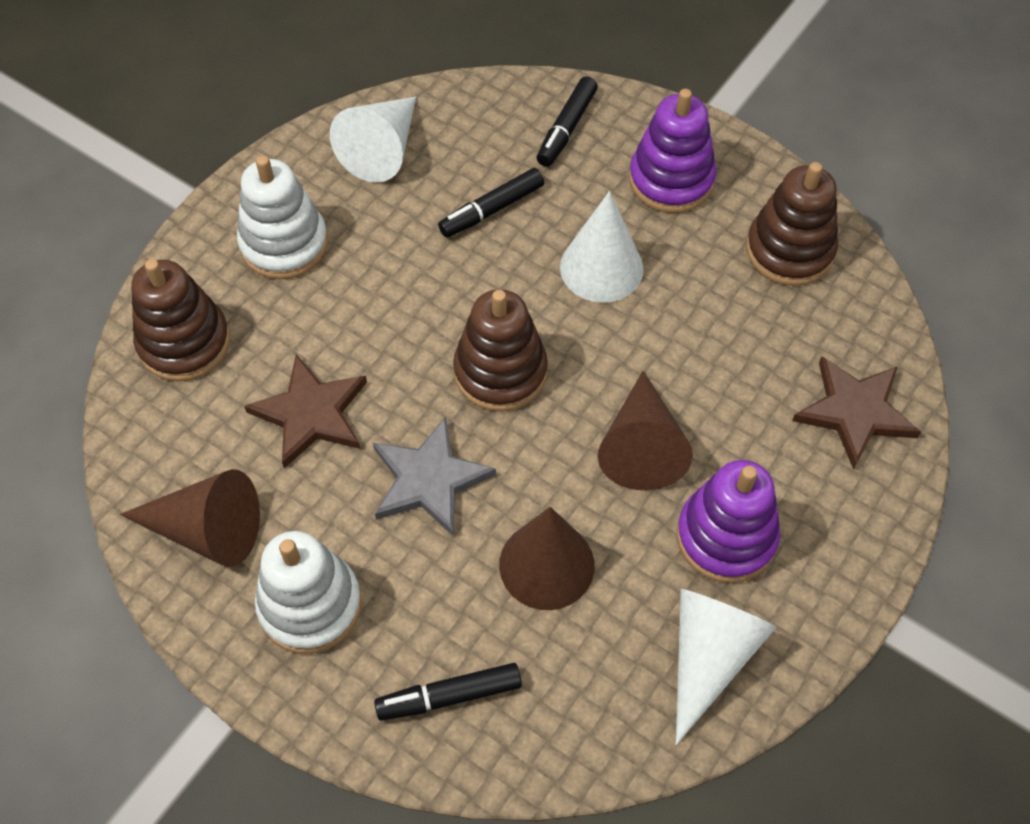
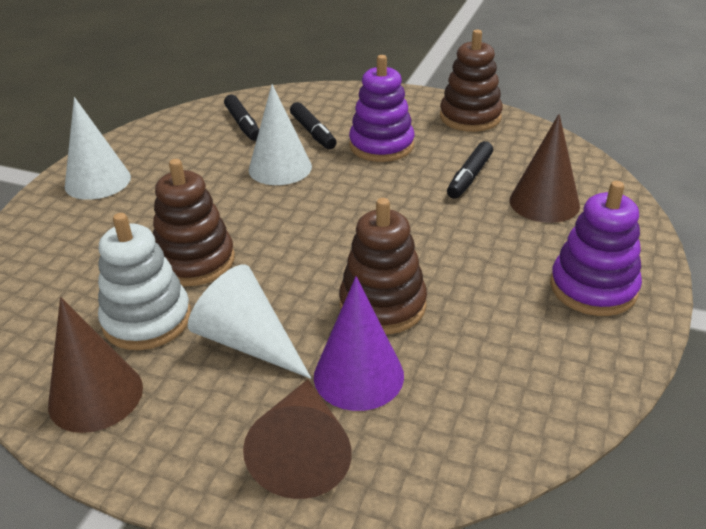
brown star: [244,354,367,468] [792,356,921,469] = 2 -> none = 0
grey star: [373,417,496,537] = 1 -> none = 0
purple cone: none = 0 -> [314,276,404,411] = 1
white stacking toy: [237,155,328,279] [255,531,362,654] = 2 -> [98,213,191,350] = 1

